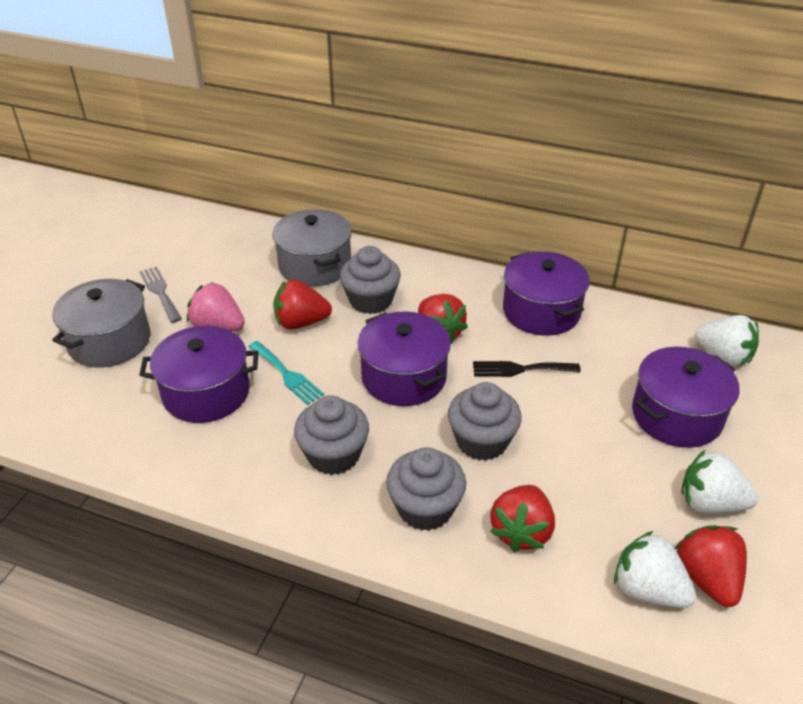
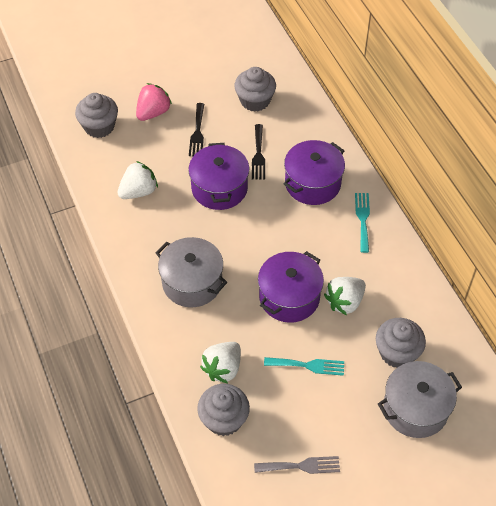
black fork: [473,361,581,377] = 1 -> [189,103,204,156] [252,124,265,180] = 2
purple pot: [139,326,258,423] [358,311,451,406] [503,251,590,336] [632,347,740,448] = 4 -> [188,143,249,210] [258,251,324,323] [284,140,345,205] = 3
red strawberry: [273,280,332,329] [418,294,468,343] [490,485,555,552] [675,525,747,607] = 4 -> none = 0
turquoise fork: [248,341,324,405] = 1 -> [264,357,344,376] [355,193,370,253] = 2

